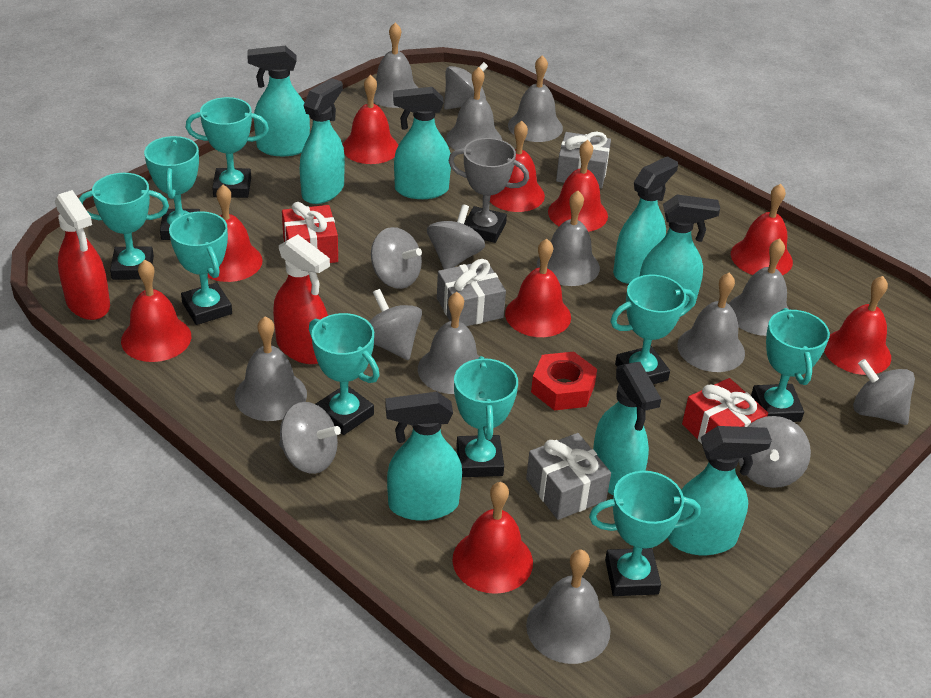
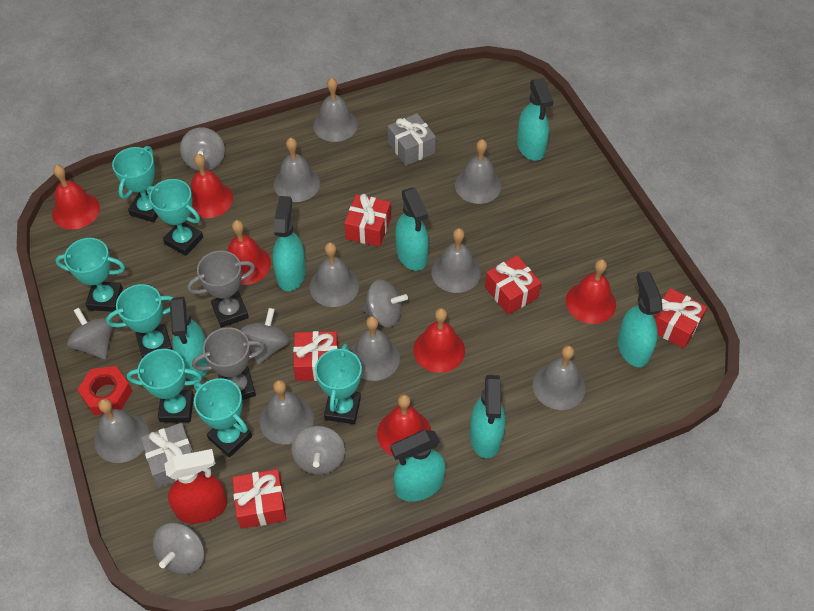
grey gift: [437,259,506,326] [526,433,611,520] [556,132,611,189] = 3 -> [141,423,193,488] [388,113,436,166] = 2
grey spinning top: [279,402,341,474] [369,289,422,360] [371,227,422,289] [427,204,485,269] [444,62,488,110] [738,416,811,488] [853,359,915,425] = 7 -> [67,308,113,360] [153,523,204,575] [180,127,225,171] [241,308,290,365] [291,426,345,475] [362,279,408,327] = 6
grey trophy: [448,138,529,243] = 1 -> [187,251,255,328] [192,327,265,400] = 2
red bell: [121,260,191,362] [208,185,263,282] [343,75,398,164] [452,482,533,594] [490,121,545,212] [505,239,571,337] [548,140,608,232] [731,184,793,275] [824,276,891,375] = 9 -> [52,165,100,230] [191,154,233,218] [228,220,271,285] [377,394,431,457] [413,308,465,373] [566,259,616,324] = 6
red gift: [282,202,338,263] [682,378,768,444] = 2 -> [232,469,286,529] [293,331,338,381] [344,194,391,247] [485,255,541,315] [654,288,707,349] = 5
red spray bottle: [55,190,110,320] [273,234,330,364] = 2 -> [164,449,227,524] = 1
turquoise spray bottle: [247,46,310,156] [300,78,345,204] [385,392,462,521] [393,87,451,199] [593,362,661,495] [613,156,678,284] [639,195,720,307] [667,426,772,555] = 8 -> [170,297,209,380] [272,196,306,291] [390,430,446,502] [395,187,429,271] [470,375,505,458] [517,78,553,161] [618,271,662,367] = 7
turquoise trophy: [79,173,169,280] [144,136,200,240] [169,211,232,325] [186,97,269,198] [309,313,379,435] [454,356,518,477] [589,471,701,596] [610,275,695,384] [751,308,830,422] = 9 -> [55,238,125,312] [106,284,175,358] [112,146,158,222] [127,349,202,422] [147,179,203,256] [194,378,252,457] [315,344,362,424] = 7

